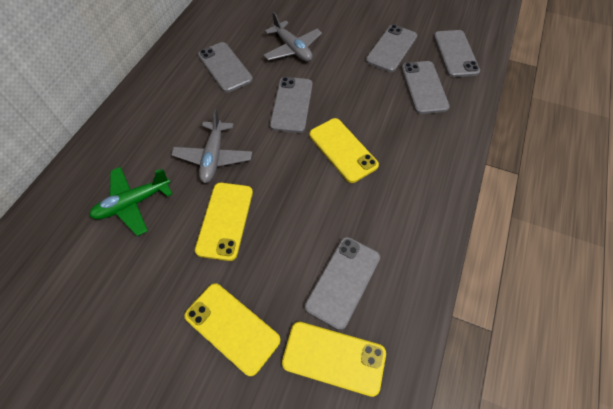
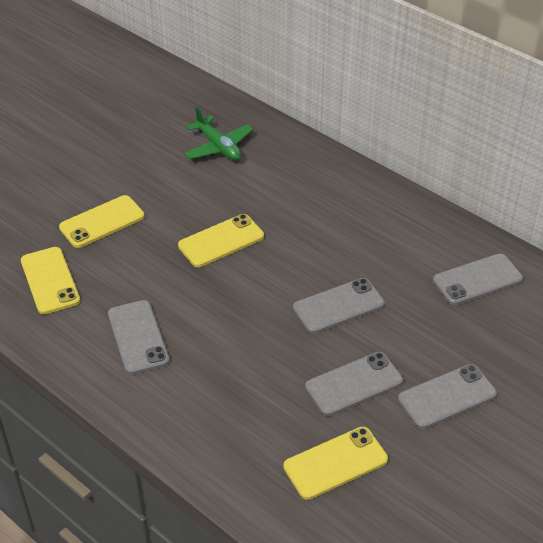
grey phone: [198,42,253,93] [270,77,313,133] [305,237,380,330] [366,25,417,72] [401,61,450,114] [434,30,480,77] = 6 -> [108,300,170,374] [293,278,385,334] [305,352,403,416] [398,364,497,429] [433,254,523,305] = 5
grey plane: [171,109,252,183] [263,12,322,62] = 2 -> none = 0

